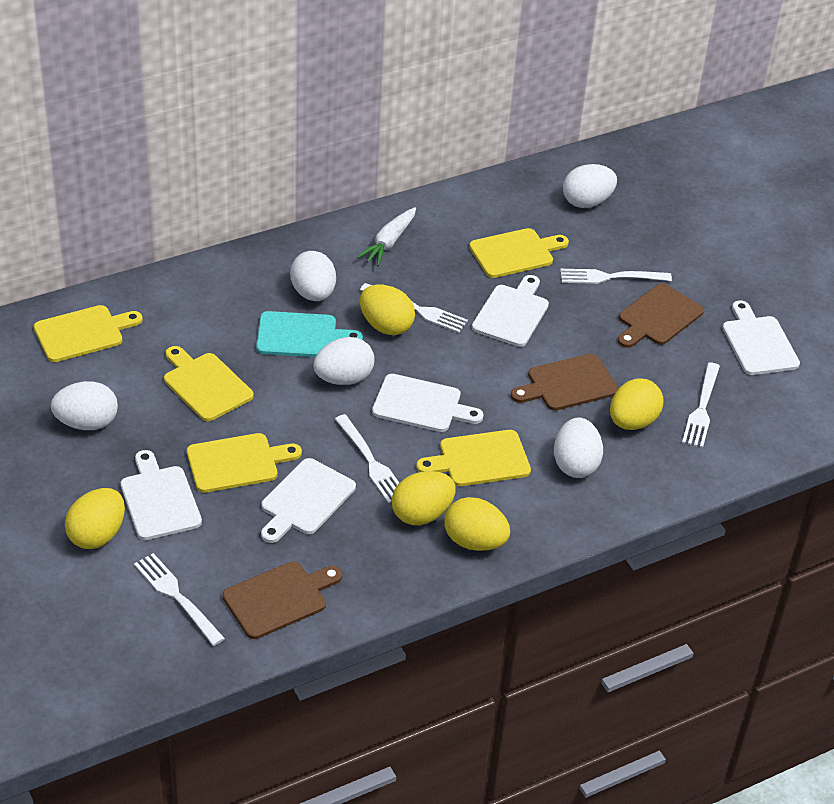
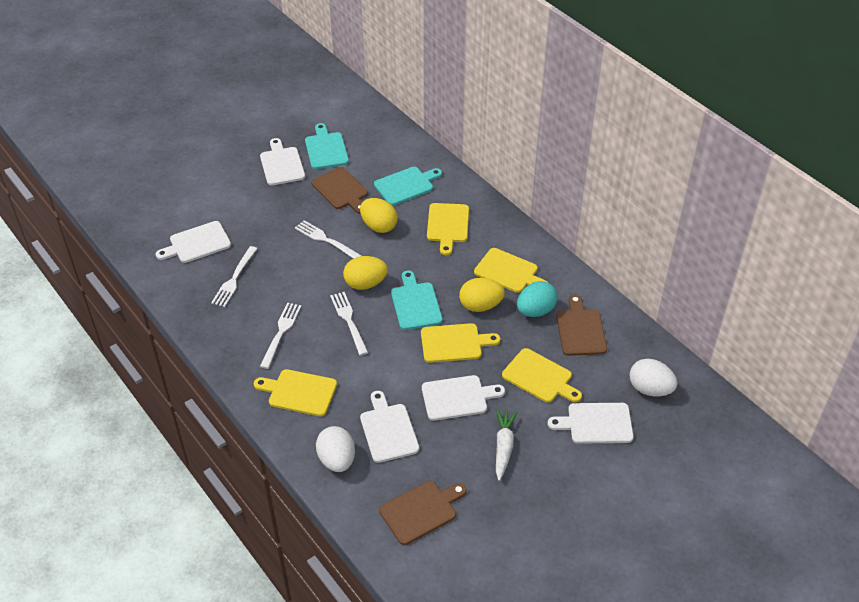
turquoise cutting board: [256,311,363,357] = 1 -> [305,123,349,169] [374,167,442,206] [391,271,443,330] = 3
turquoise egg: none = 0 -> [517,281,557,317] = 1
white egg: [51,381,118,430] [290,251,336,301] [313,337,374,385] [554,417,603,478] [563,164,617,208] = 5 -> [316,426,355,472] [630,359,678,396] = 2
white fork: [134,553,225,646] [335,414,399,503] [360,283,468,333] [560,269,672,284] [682,362,720,448] = 5 -> [211,246,257,307] [260,303,301,369] [295,220,362,259] [330,292,368,355] = 4
yellow egg: [65,488,125,549] [360,284,415,335] [392,471,455,525] [444,497,510,551] [610,378,664,430] = 5 -> [343,256,388,290] [360,198,398,233] [459,278,505,312] = 3

